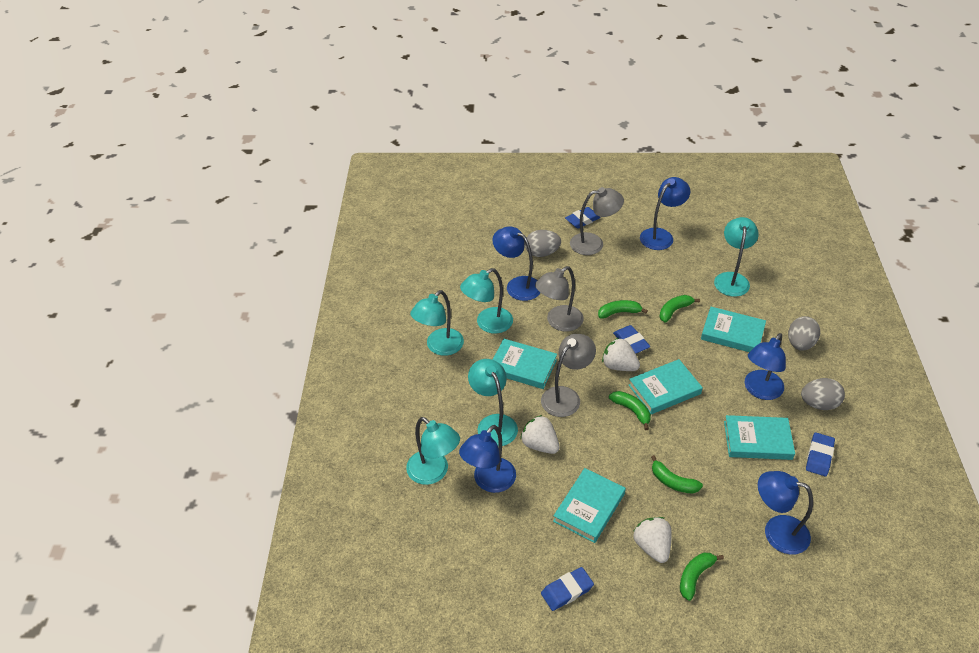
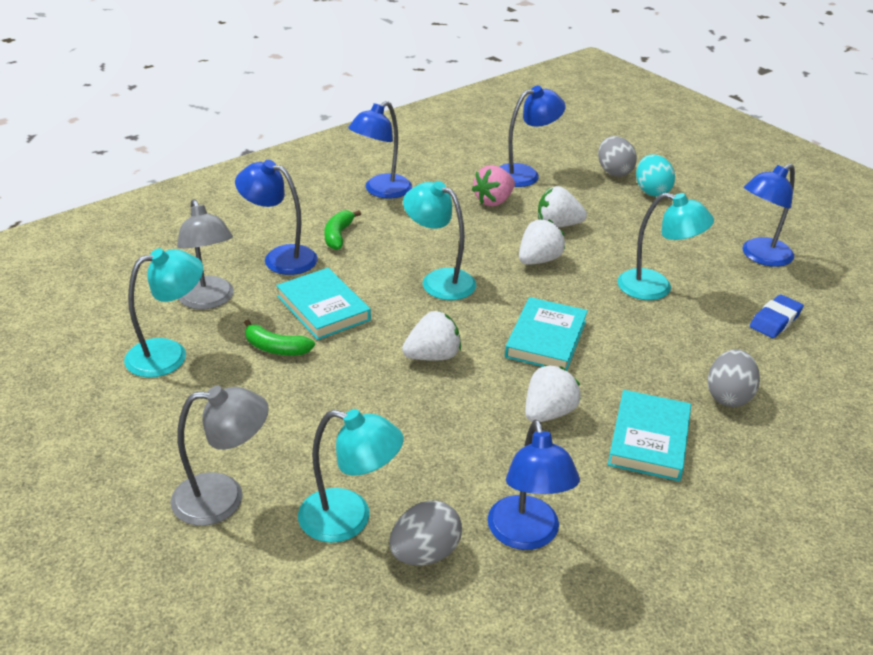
blue eraser: [541,567,594,611] [565,207,601,229] [613,325,650,354] [806,433,835,476] = 4 -> [750,294,804,338] = 1
green banana: [598,300,648,318] [609,391,651,430] [651,455,703,494] [659,295,700,322] [680,553,724,601] = 5 -> [244,320,315,355] [324,210,361,250] = 2
grey lamp: [535,266,584,331] [541,334,596,417] [570,187,624,255] = 3 -> [171,386,269,526] [177,199,234,310] = 2
pink strawberry: none = 0 -> [472,165,515,206] = 1
turquoise book: [493,339,557,389] [553,468,626,543] [629,359,703,414] [701,307,766,352] [724,415,795,460] = 5 -> [276,268,371,340] [505,297,588,370] [608,390,691,481] = 3
turquoise egg: none = 0 -> [636,154,675,197] = 1
turquoise lamp: [406,417,460,485] [410,290,464,356] [460,268,513,334] [468,359,518,446] [714,217,759,297] = 5 -> [124,248,203,378] [298,409,404,543] [403,181,476,300] [617,193,714,300] = 4
white strawberry: [520,415,559,454] [602,338,640,371] [633,517,672,563] = 3 -> [402,311,461,360] [519,219,565,265] [525,365,581,422] [538,186,587,227] = 4

